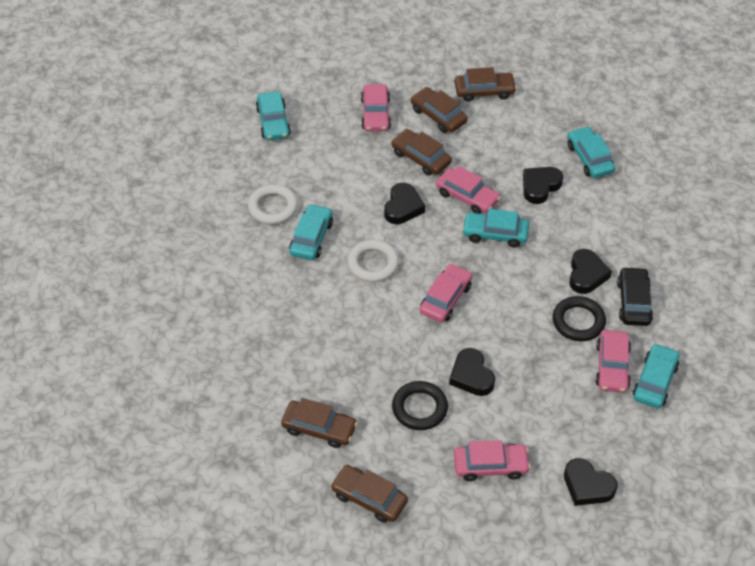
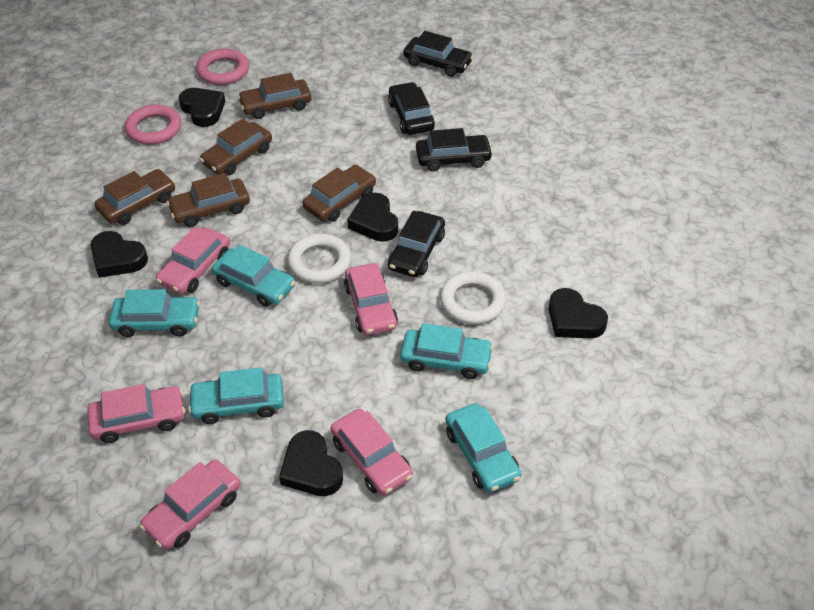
black car: [617,267,653,326] = 1 -> [388,82,435,135] [388,211,445,277] [403,31,473,77] [416,128,493,172] = 4
black ring: [392,381,448,430] [553,296,606,341] = 2 -> none = 0
pink ring: none = 0 -> [125,104,181,145] [196,49,249,85] = 2

